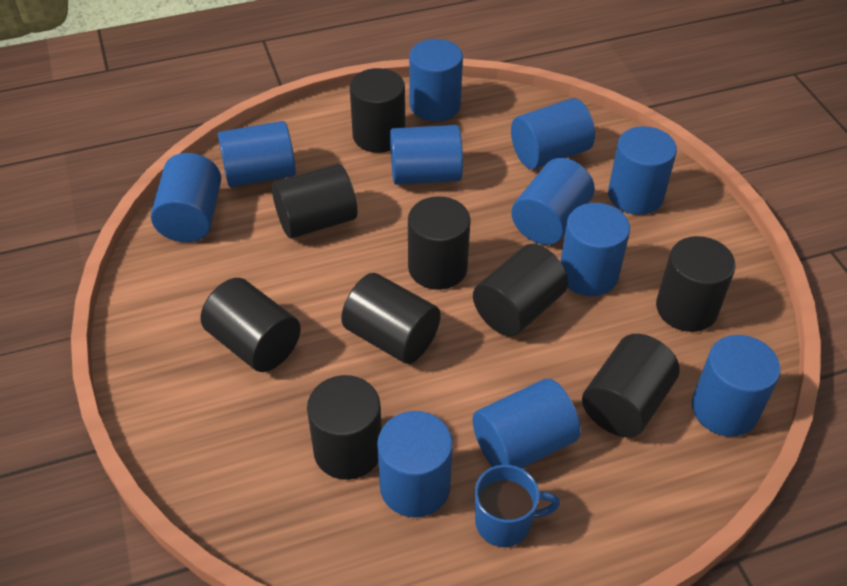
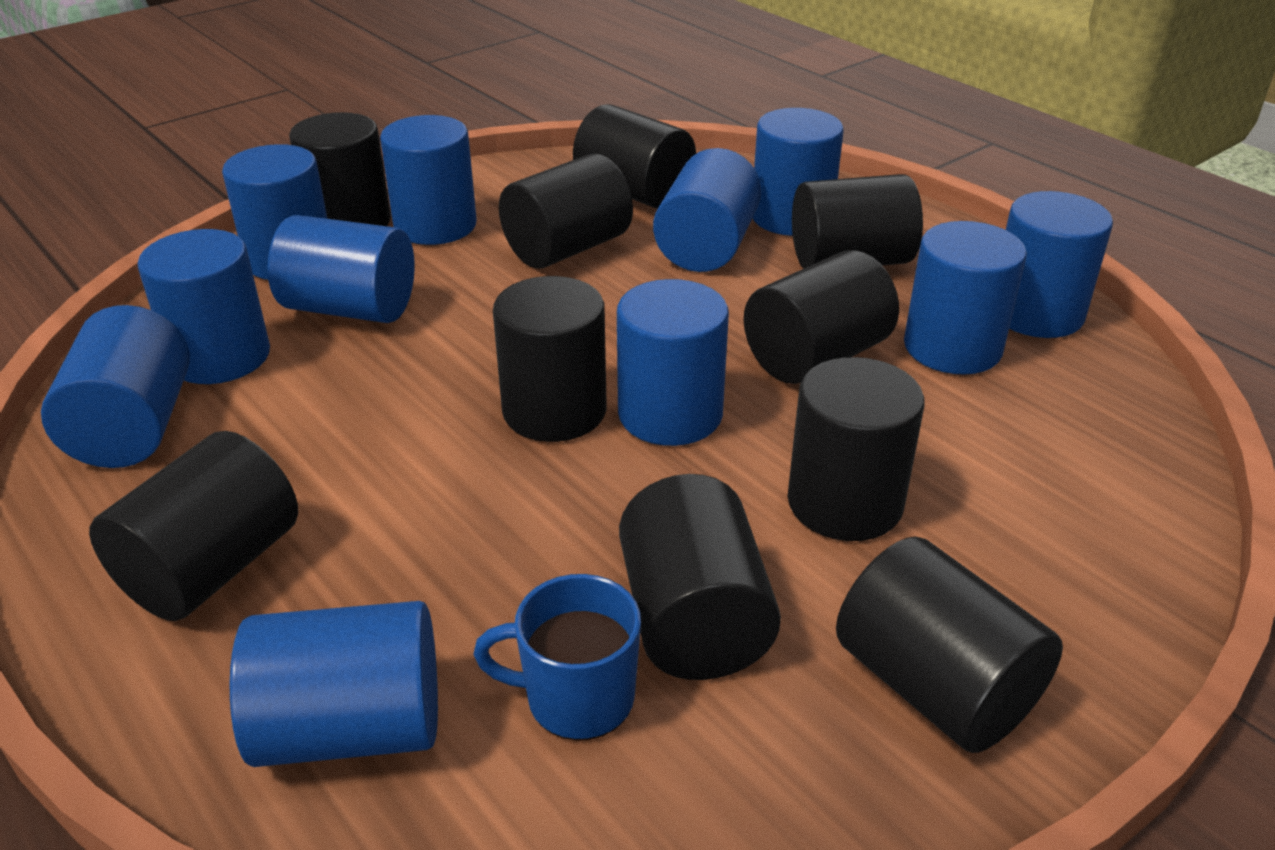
black cylinder: [201,278,301,372] [272,164,357,238] [307,375,382,480] [341,273,441,364] [350,68,405,153] [408,196,471,290] [473,244,568,336] [582,334,680,438] [656,236,736,332] = 9 -> [89,431,298,621] [289,112,391,226] [493,276,607,442] [499,153,633,269] [573,104,696,209] [619,474,781,680] [744,250,899,384] [787,357,924,541] [792,174,923,269] [836,537,1063,753] = 10

